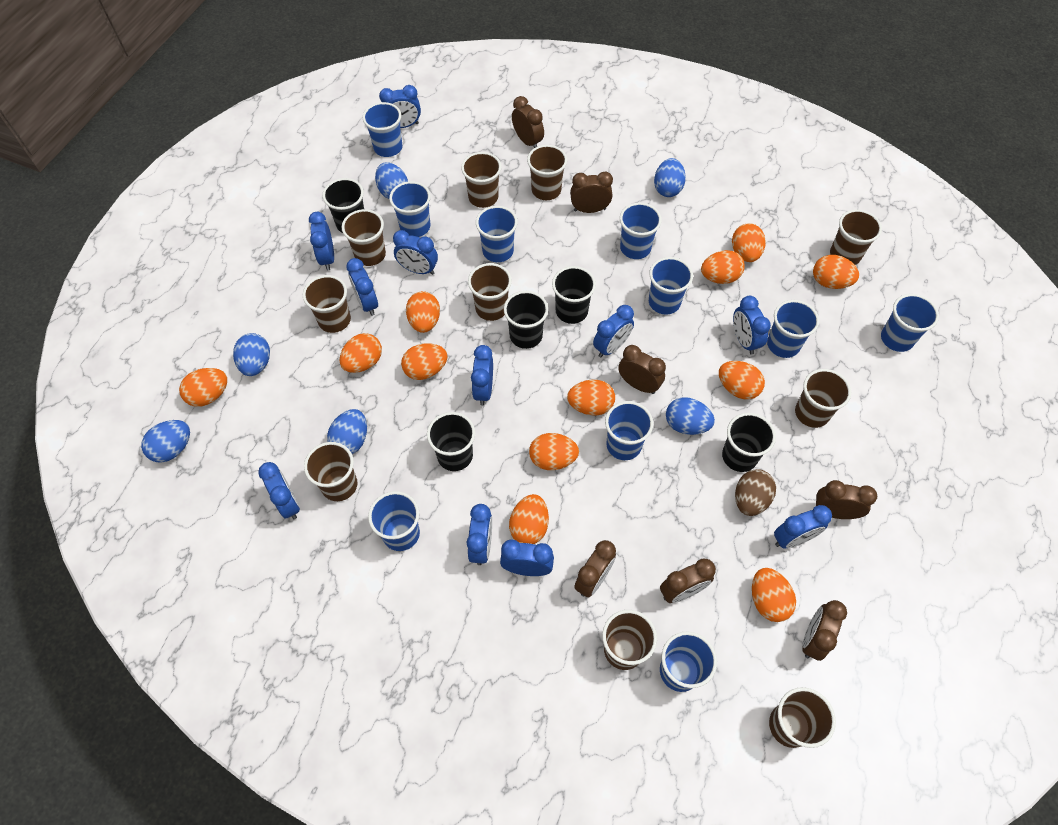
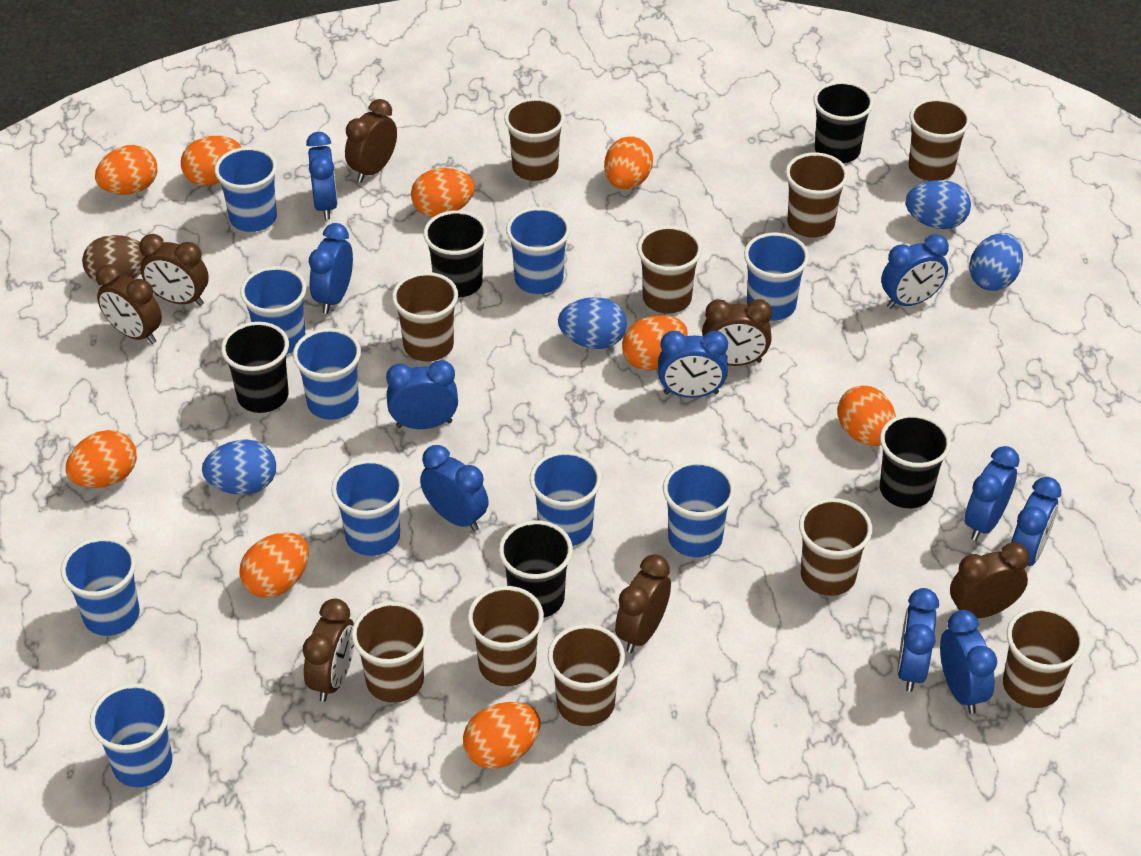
blue clock: [258,462,300,519] [309,212,334,270] [346,258,378,316] [379,85,421,128] [393,230,438,275] [467,504,492,565] [471,345,493,405] [500,539,554,576] [593,305,634,358] [733,296,771,354] [774,505,832,548] = 11 -> [306,132,338,220] [309,223,353,314] [386,360,458,429] [420,445,489,531] [658,331,728,398] [881,234,949,309] [897,588,939,692] [940,610,997,714] [965,446,1020,541] [1011,477,1061,566] = 10
blue egg: [141,420,190,463] [233,333,270,376] [327,409,367,454] [375,162,408,199] [654,158,686,197] [666,397,715,435] = 6 -> [202,439,276,495] [558,297,627,349] [905,180,971,229] [969,233,1023,291] = 4
orange egg: [179,368,227,407] [340,333,382,373] [401,343,448,380] [406,291,440,333] [509,494,549,544] [529,433,579,470] [567,380,615,415] [701,250,745,284] [719,361,765,400] [732,223,766,262] [752,568,796,622] [813,255,859,289] = 12 -> [66,430,137,488] [95,145,157,195] [181,136,242,186] [239,532,309,598] [411,168,475,217] [463,702,540,769] [604,136,653,189] [622,315,688,370] [838,385,896,446] = 9

